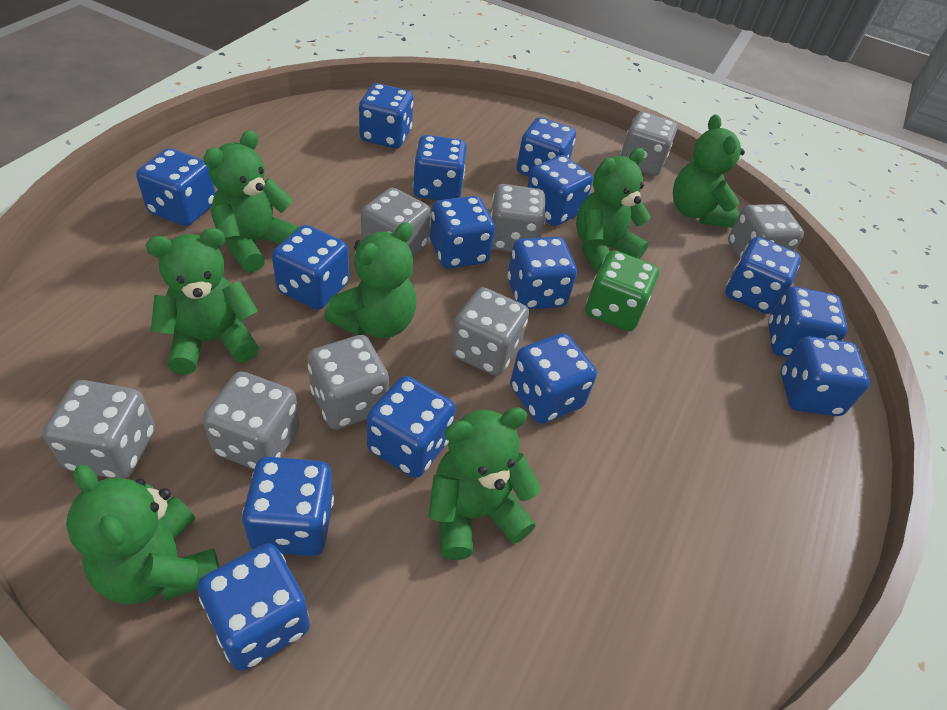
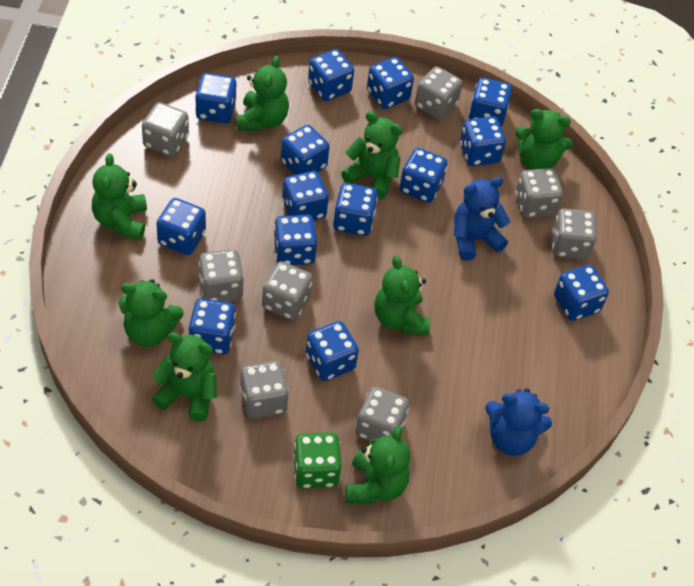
blue dice: [136,148,215,226] [197,543,310,671] [242,457,334,556] [272,225,349,310] [359,83,413,149] [367,376,456,478] [413,135,467,200] [430,196,495,269] [508,237,577,309] [510,333,597,424] [517,117,576,177] [527,155,593,226] [725,237,801,314] [768,286,848,358] [780,336,870,416] = 15 -> [156,198,206,255] [189,299,236,355] [195,73,237,123] [274,215,317,266] [281,125,330,175] [282,171,329,220] [306,321,359,381] [308,49,354,101] [333,183,378,236] [367,57,414,109] [400,148,447,203] [460,116,506,166] [469,78,512,127] [554,265,609,321] = 14
blue teddy bear: none = 0 -> [454,177,511,261] [485,388,552,456] = 2
green teddy bear: [66,465,219,604] [146,228,259,374] [203,130,299,273] [324,222,416,338] [429,408,541,560] [576,148,651,273] [673,114,745,228] = 7 -> [92,153,147,240] [119,279,184,347] [152,332,217,422] [237,56,289,132] [341,111,403,199] [346,426,410,504] [374,256,430,335] [515,109,573,170] = 8

